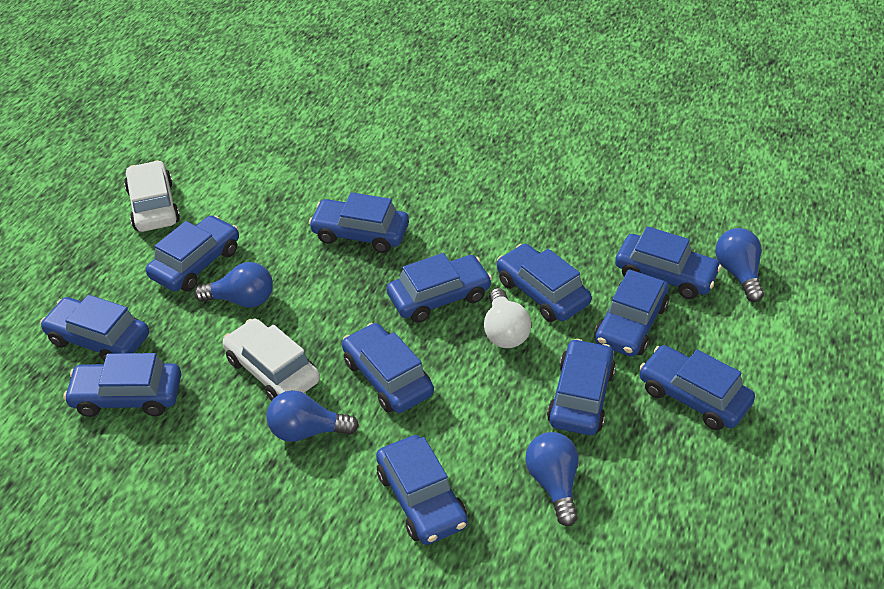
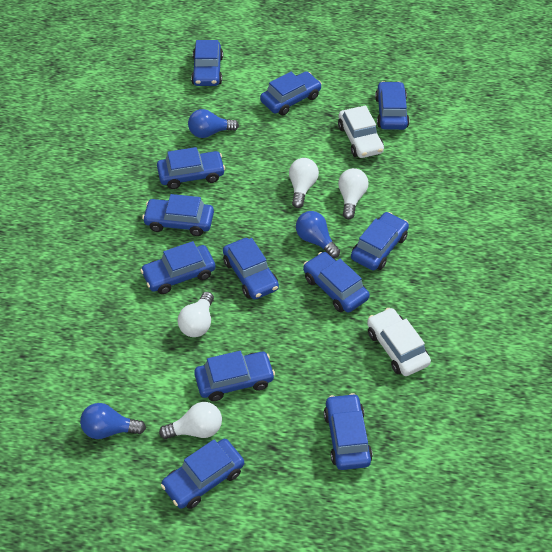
blue light bulb: [194,262,273,308] [267,390,359,442] [526,432,579,526] [715,228,764,302] = 4 -> [80,403,146,439] [188,109,239,138] [296,211,340,258] = 3
white light bulb: [484,288,531,348] = 1 -> [159,402,222,439] [178,292,214,337] [289,158,319,208] [338,168,369,219] = 4

